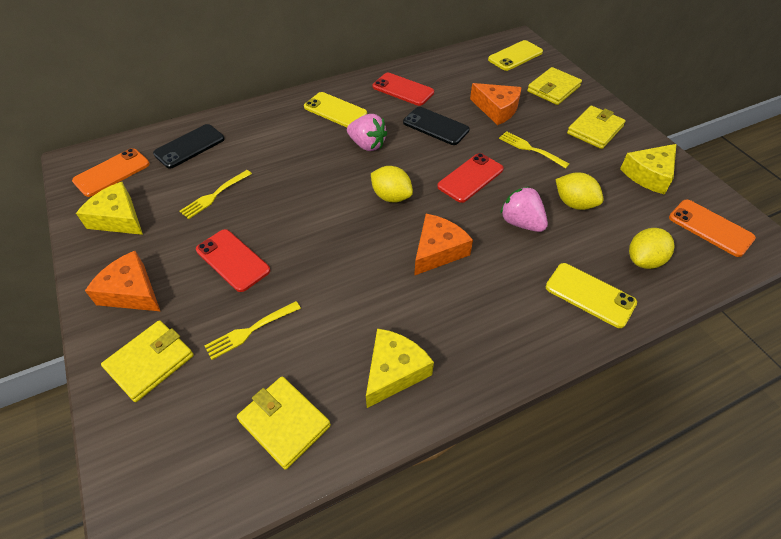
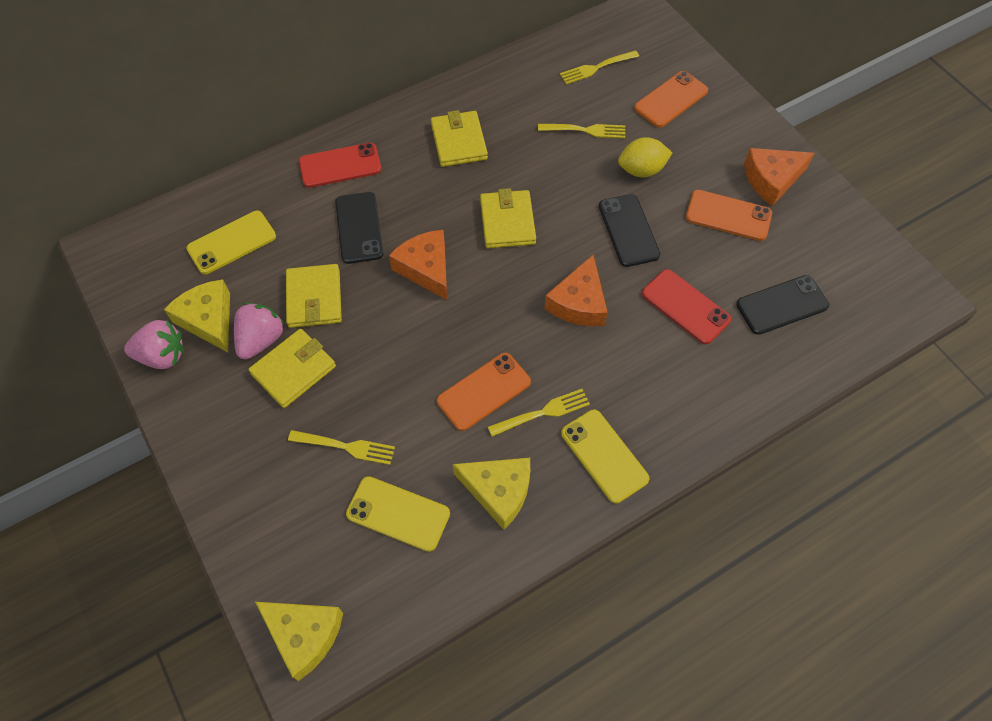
black phone: [153,124,225,169] [403,107,470,145] = 2 -> [335,192,384,264] [599,194,660,267] [736,275,829,335] = 3
orange phone: [72,148,150,197] [669,199,756,257] = 2 -> [437,353,531,431] [634,71,708,128] [686,190,772,241] = 3
red phone: [196,229,270,292] [373,73,434,106] [437,153,504,203] = 3 -> [299,143,381,188] [642,269,731,344] = 2
yellow fork: [180,170,252,219] [205,301,301,360] [499,131,569,169] = 3 -> [288,430,395,465] [488,389,590,437] [538,124,625,138] [560,50,639,84] = 4
yellow lemon: [371,166,413,202] [555,172,604,210] [629,228,674,269] = 3 -> [618,137,672,178] = 1

